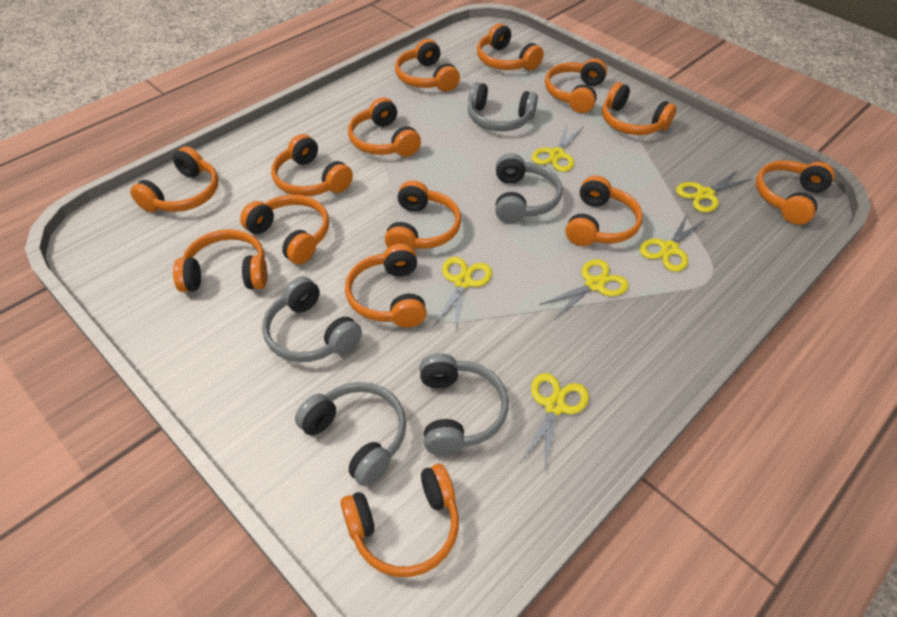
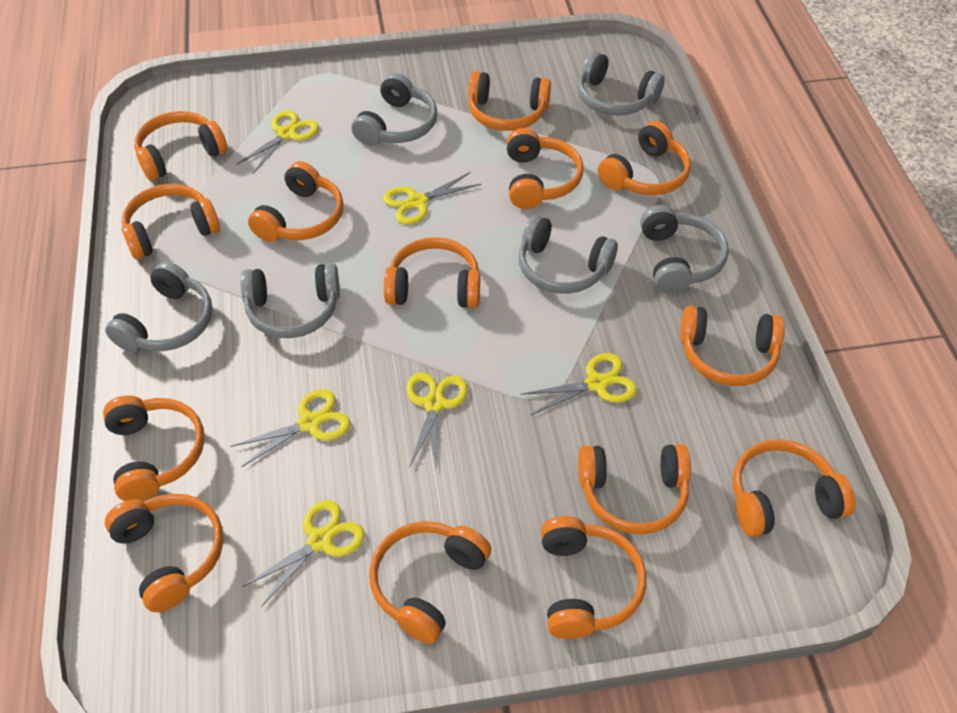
grey headphones: [262,277,362,362] [295,382,406,486] [419,353,508,455] [468,82,538,131] [495,153,562,223] = 5 -> [105,261,213,352] [241,263,340,338] [352,73,437,146] [519,215,618,294] [578,51,665,116] [640,205,729,294] = 6

